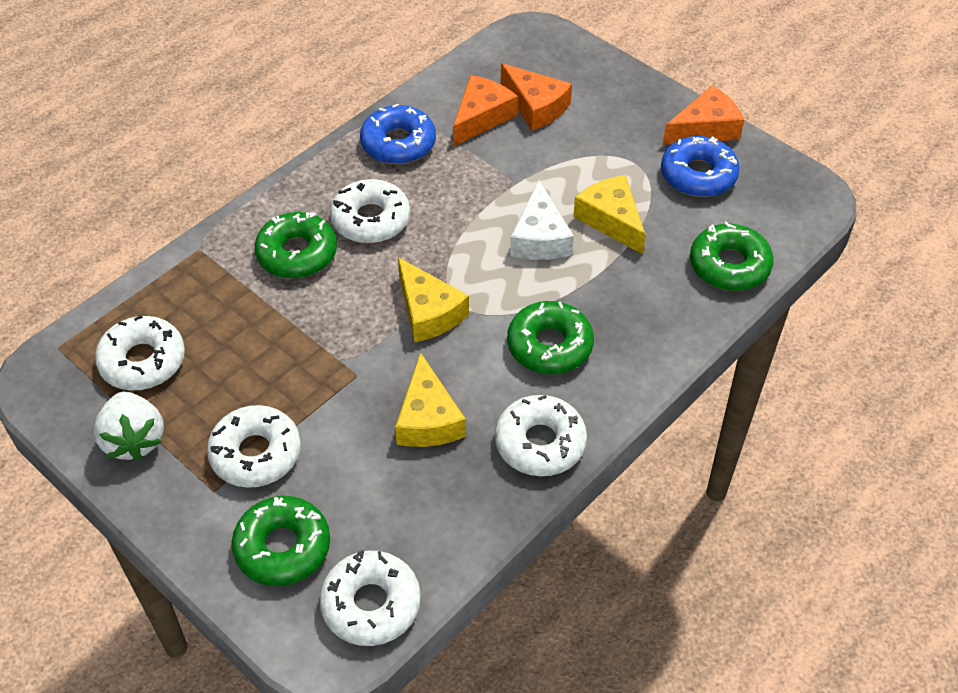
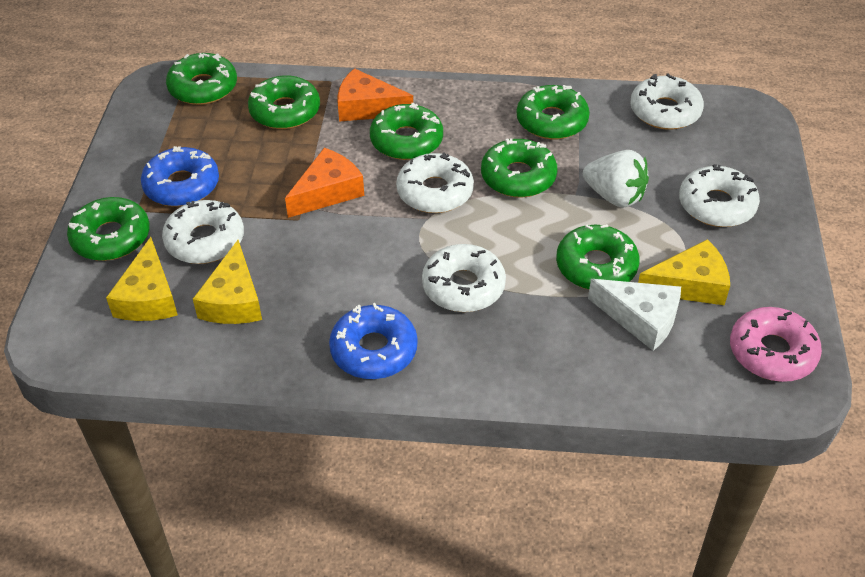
green donut: [232,496,330,586] [255,212,337,279] [507,301,594,374] [690,222,774,291] = 4 -> [67,197,150,261] [166,53,237,105] [248,75,320,129] [370,103,443,160] [481,138,558,198] [516,85,590,139] [556,224,640,290] = 7
orange cheese: [453,75,518,146] [501,63,572,131] [663,85,744,145] = 3 -> [285,148,364,218] [337,68,413,122] = 2
pink donut: none = 0 -> [730,307,822,382] = 1

